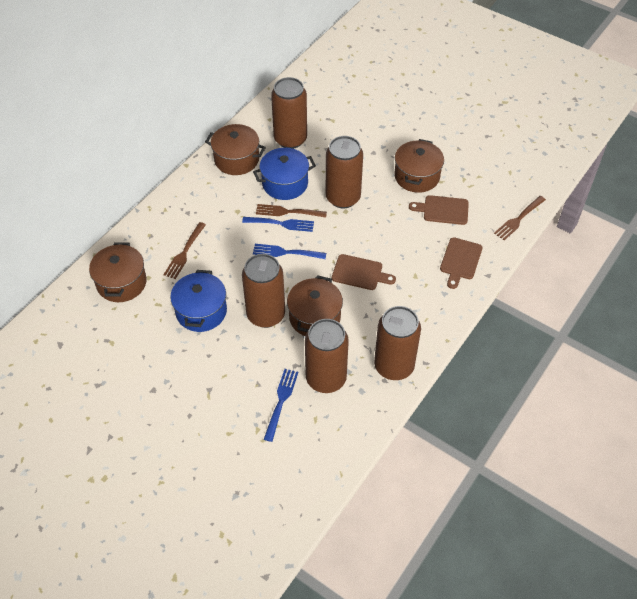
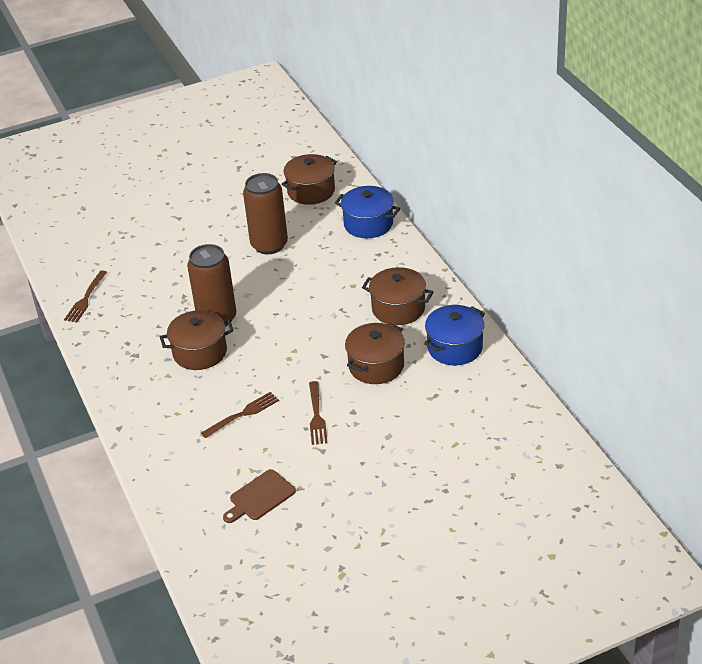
blue fork: [242,217,314,232] [253,244,326,259] [264,369,298,442] = 3 -> none = 0
brown can: [242,254,285,328] [271,77,307,149] [305,319,349,393] [326,136,363,208] [374,306,421,380] = 5 -> [187,244,236,327] [243,173,288,254] = 2
brown cutting board: [332,254,396,290] [409,195,469,225] [440,237,483,289] = 3 -> [223,469,296,523] = 1

